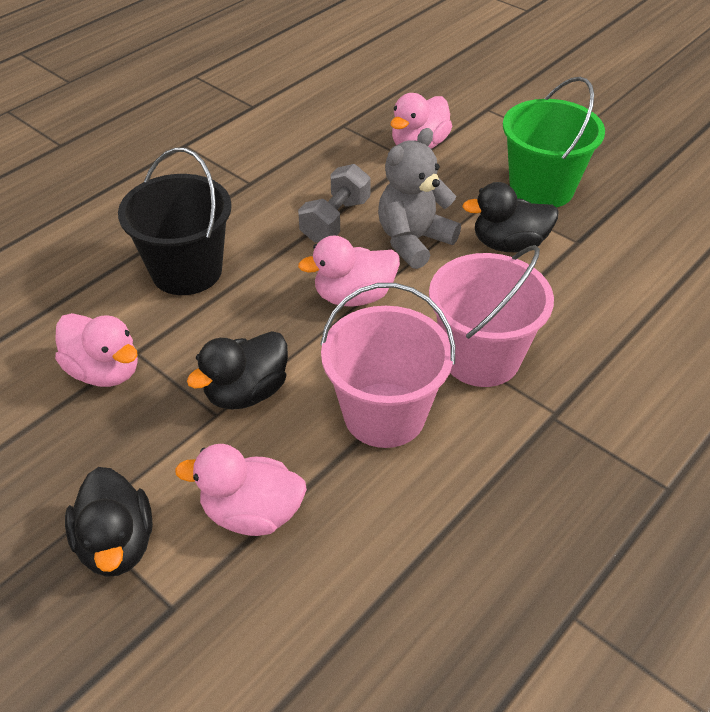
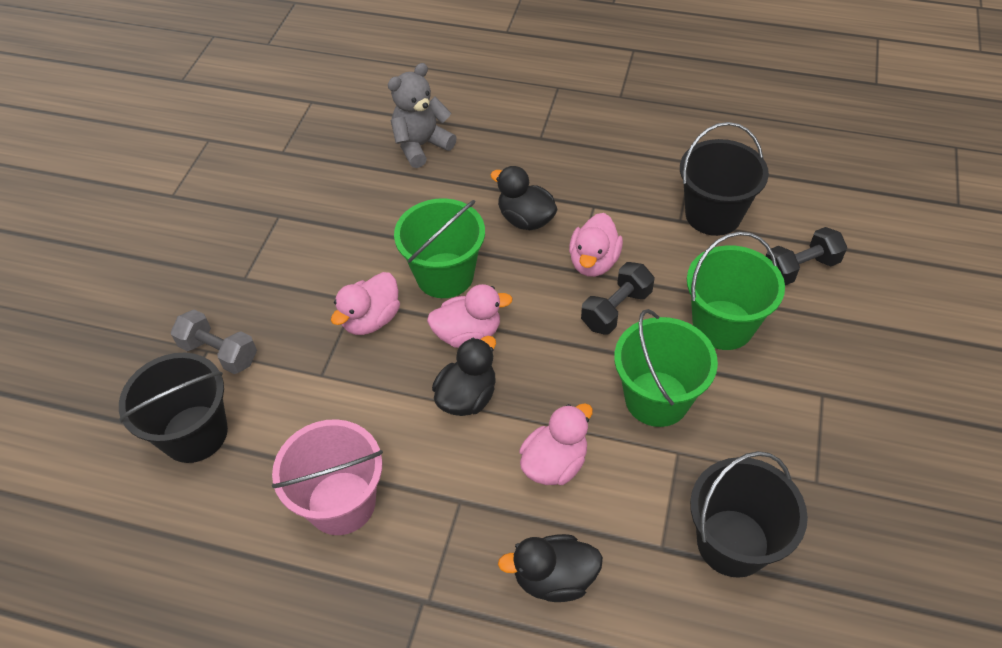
black bucket: [118,148,232,295] = 1 -> [119,353,228,463] [680,122,769,236] [690,451,808,578] = 3
black dumbbell: none = 0 -> [581,262,654,335] [766,227,847,285] = 2
green bucket: [503,77,605,208] = 1 -> [394,198,485,298] [614,309,718,427] [687,232,785,350] = 3
pink bucket: [320,283,455,448] [429,245,554,387] = 2 -> [272,419,383,535] = 1

